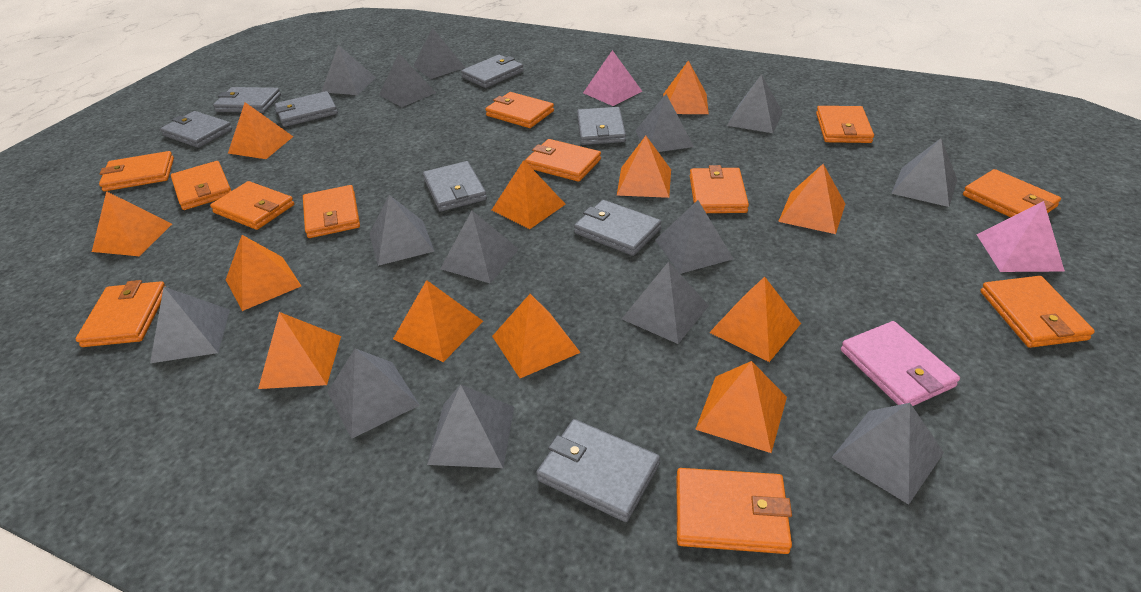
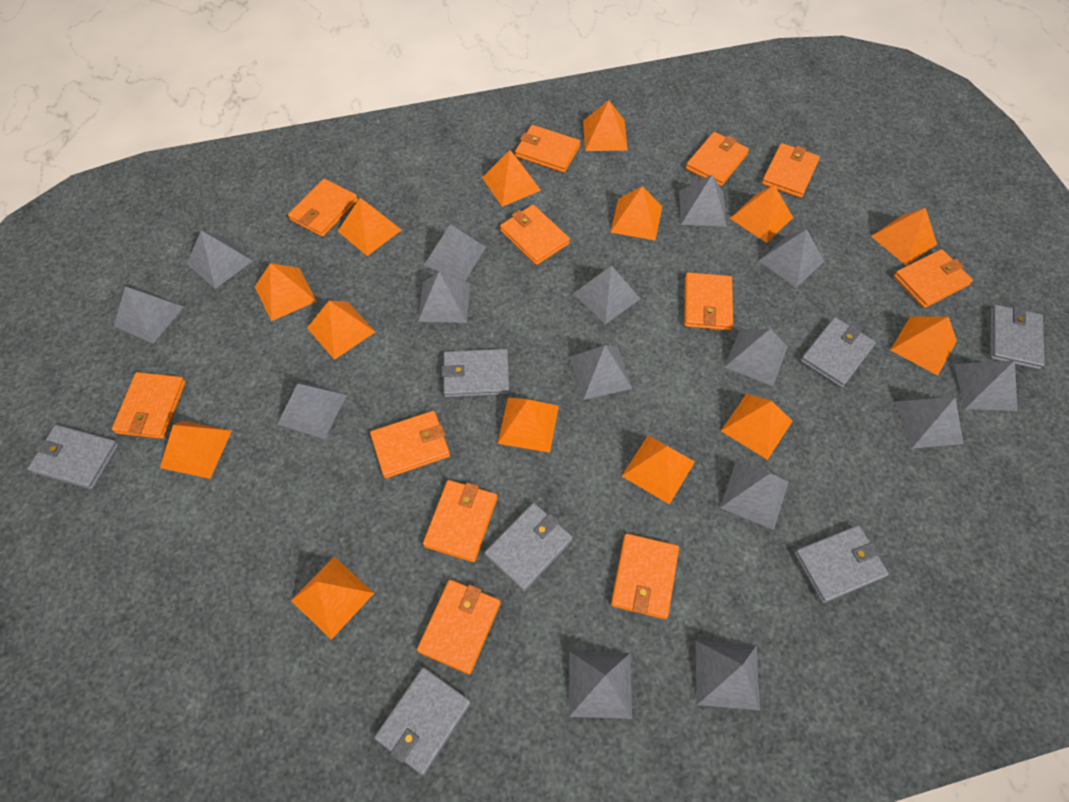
grey pyramid: [150,287,230,363] [321,45,376,95] [327,348,420,439] [370,195,434,266] [379,53,436,107] [414,28,465,79] [427,384,514,468] [440,211,519,284] [622,261,709,344] [635,94,694,152] [655,200,733,274] [727,74,783,133] [831,403,944,505] [891,138,957,207] = 14 -> [114,286,184,344] [187,230,253,289] [277,381,347,439] [418,272,470,323] [423,224,486,281] [569,651,632,719] [570,345,633,400] [573,266,641,324] [679,175,727,227] [695,640,760,710] [720,461,789,530] [725,329,787,386] [759,229,824,288] [895,397,963,449] [954,360,1018,411] = 15
grey wallet: [160,111,232,148] [213,87,281,113] [275,91,338,127] [423,161,487,212] [461,55,524,88] [536,419,660,522] [574,200,662,256] [577,107,626,145] = 8 -> [27,425,119,490] [374,667,471,775] [441,349,510,398] [484,503,573,591] [794,525,889,603] [800,317,876,388] [990,304,1045,370] = 7
orange pyramid: [92,191,172,256] [226,235,301,311] [228,102,293,159] [258,312,341,389] [393,280,483,362] [492,160,566,229] [492,294,581,378] [617,136,671,198] [663,60,709,114] [695,361,787,453] [709,277,801,362] [778,164,845,234] = 12 -> [160,421,232,479] [255,263,317,321] [291,557,374,640] [307,301,375,360] [338,198,401,256] [482,150,541,207] [498,398,559,453] [583,100,628,151] [610,186,662,241] [622,435,695,505] [721,394,792,460] [730,185,793,243] [871,208,937,266] [891,317,957,376] = 14
pink pyramid: [583,50,642,106] [976,201,1065,272] = 2 -> none = 0
pink wallet: [841,321,960,406] = 1 -> none = 0

